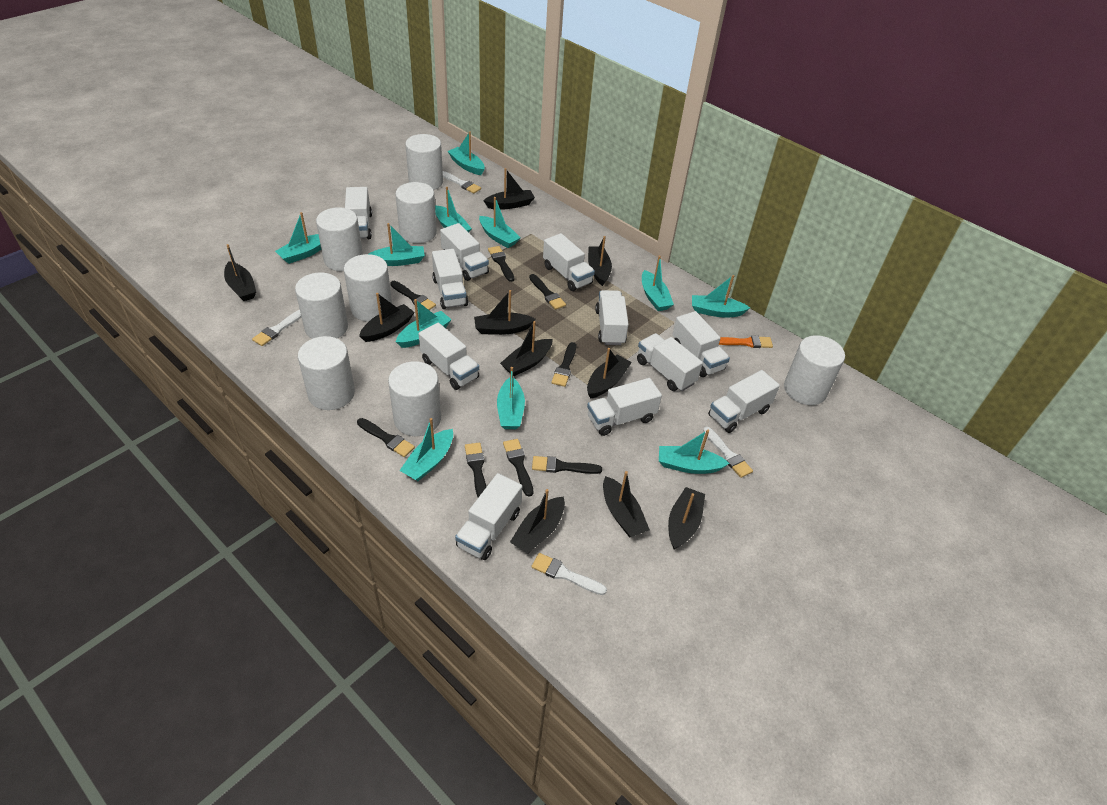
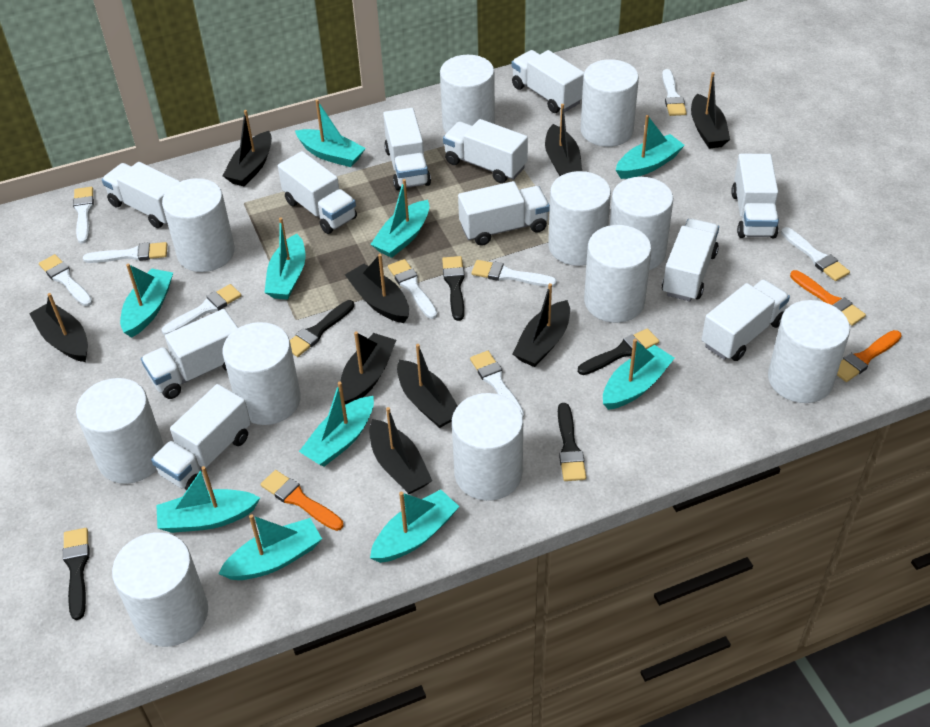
black boat: [224,244,256,301] [359,293,415,342] [474,290,536,335] [483,168,535,209] [500,321,553,376] [510,489,565,554] [587,348,632,398] [588,236,612,286] [603,471,650,538] [668,487,705,549] = 10 -> [29,293,88,362] [223,110,272,187] [340,331,396,404] [345,254,409,323] [369,407,432,494] [397,344,458,428] [512,283,570,367] [545,104,582,176] [691,72,730,149] = 9
black brush: [357,418,415,457] [390,281,436,310] [465,443,486,497] [488,246,515,282] [503,439,533,497] [529,274,566,310] [532,456,602,474] [551,342,576,387] = 8 -> [63,528,90,620] [290,300,354,357] [442,256,465,321] [558,403,586,481] [578,328,659,375] = 5
orange brush: [719,335,773,348] = 1 -> [261,470,343,531] [790,270,866,326] [837,330,902,382] = 3
turquoise boat: [275,212,321,264] [369,223,425,266] [396,299,452,348] [399,418,453,481] [435,187,472,232] [448,131,485,175] [479,197,520,248] [497,367,525,429] [642,256,674,311] [659,430,730,474] [692,275,750,317] = 11 -> [120,263,173,338] [156,466,260,533] [218,514,322,580] [264,218,306,300] [295,100,366,167] [299,382,374,467] [370,179,429,258] [370,489,460,563] [603,339,675,410] [616,115,685,179] = 10
white brush: [252,310,301,346] [443,171,481,194] [531,553,607,595] [703,427,753,478] = 4 -> [39,254,93,306] [73,187,94,244] [83,242,167,263] [161,284,241,335] [388,259,438,319] [470,351,524,418] [471,260,557,287] [662,69,687,116] [781,227,850,281] = 9
white cylinder: [295,272,348,339] [298,336,355,410] [316,207,363,271] [344,254,392,322] [388,361,441,436] [395,182,437,243] [405,134,443,190] [784,335,845,405] = 8 -> [76,378,164,484] [112,532,208,647] [162,178,235,272] [222,322,301,425] [440,55,495,133] [452,393,523,501] [548,171,611,266] [581,59,639,147] [584,225,652,323] [610,177,673,270] [768,300,850,403] = 11

